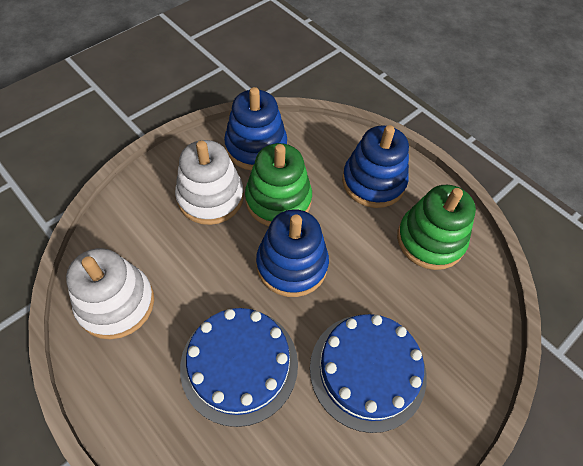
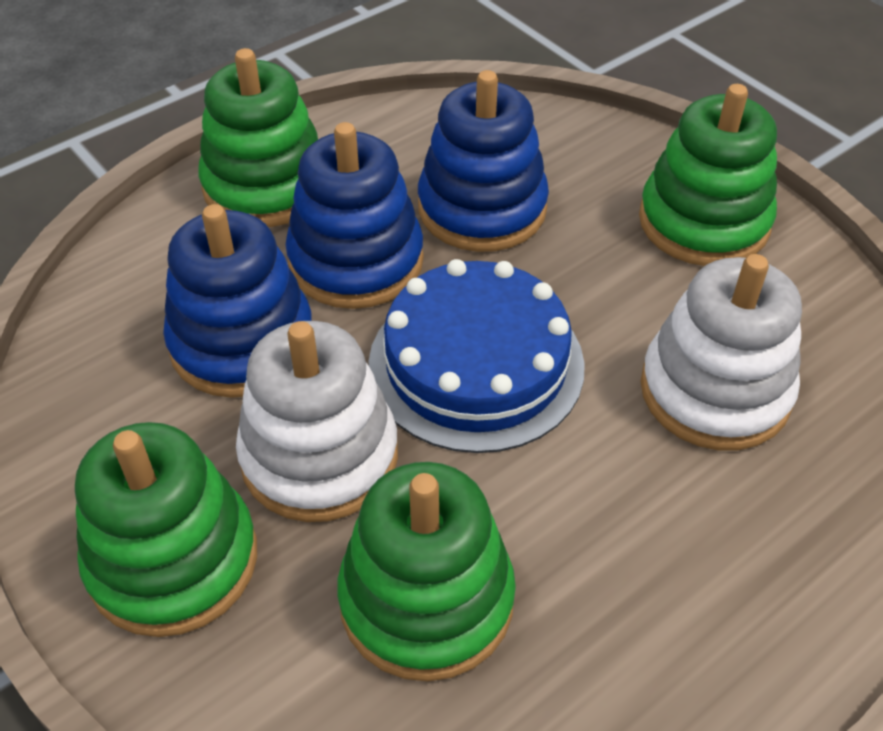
blue cake: [180,308,298,427] [310,314,427,433] = 2 -> [369,259,585,453] = 1
green stacking toy: [245,143,312,226] [397,185,476,270] = 2 -> [75,422,257,637] [198,48,318,227] [337,462,516,681] [639,84,777,266] = 4

